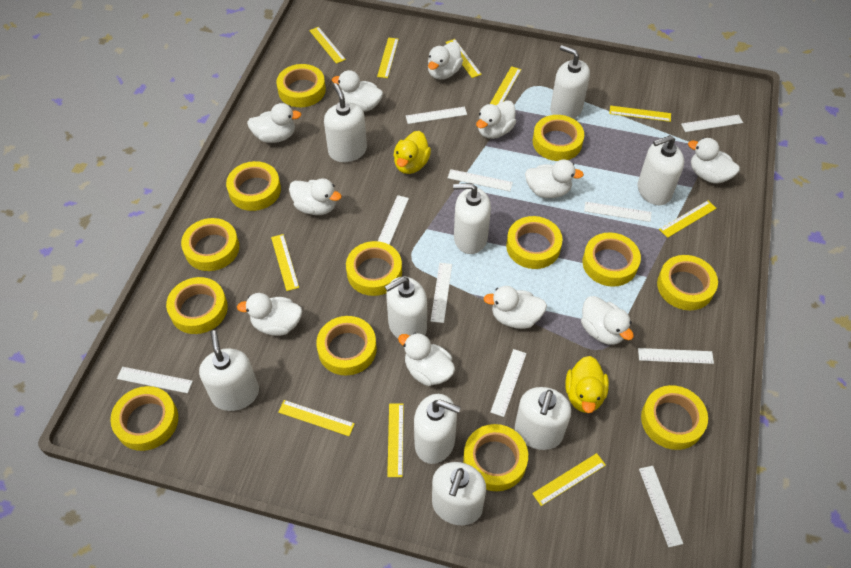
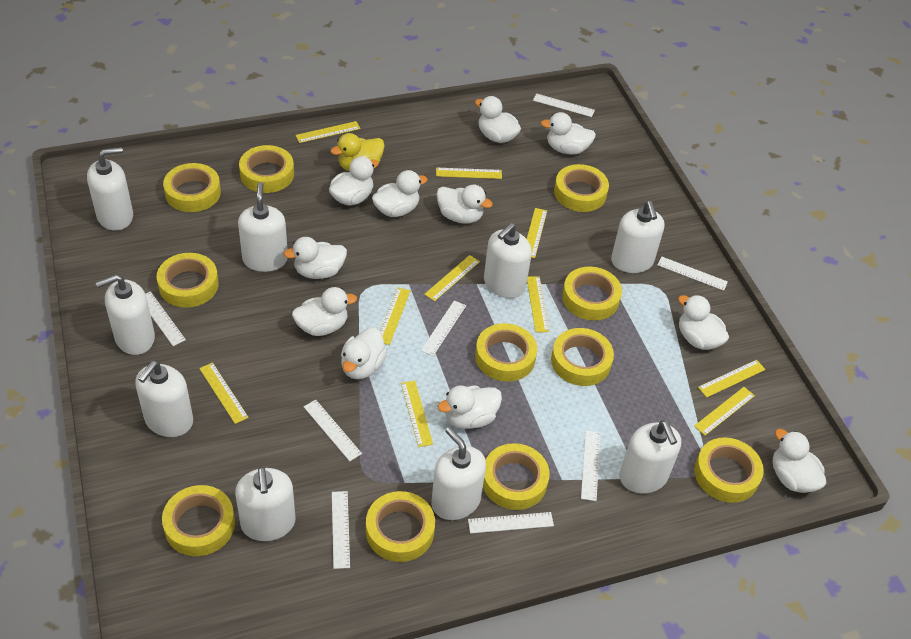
white ruler: [117,367,193,393] [378,195,409,245] [406,107,467,124] [431,263,452,323] [448,169,513,191] [491,349,527,417] [584,202,651,222] [638,348,714,364] [639,466,683,547] [681,115,743,132] = 10 -> [146,291,186,346] [304,400,362,461] [332,491,350,569] [421,300,466,356] [468,512,554,534] [533,93,595,117] [581,430,600,501] [658,257,728,291] = 8
yellow duck: [393,131,431,174] [565,356,609,413] = 2 -> [330,133,385,171] = 1
yellow tape: [110,386,178,451] [166,277,228,334] [181,218,239,271] [226,161,281,211] [276,64,326,107] [316,316,377,375] [346,241,402,296] [463,424,528,491] [506,216,562,269] [533,115,584,161] [583,232,641,287] [641,385,708,450] [657,255,718,310] = 13 -> [157,253,219,308] [162,485,235,556] [163,163,221,212] [239,145,294,193] [366,491,435,562] [475,323,537,382] [483,443,550,510] [551,328,614,386] [554,164,609,212] [562,266,622,321] [694,437,764,503] = 11

